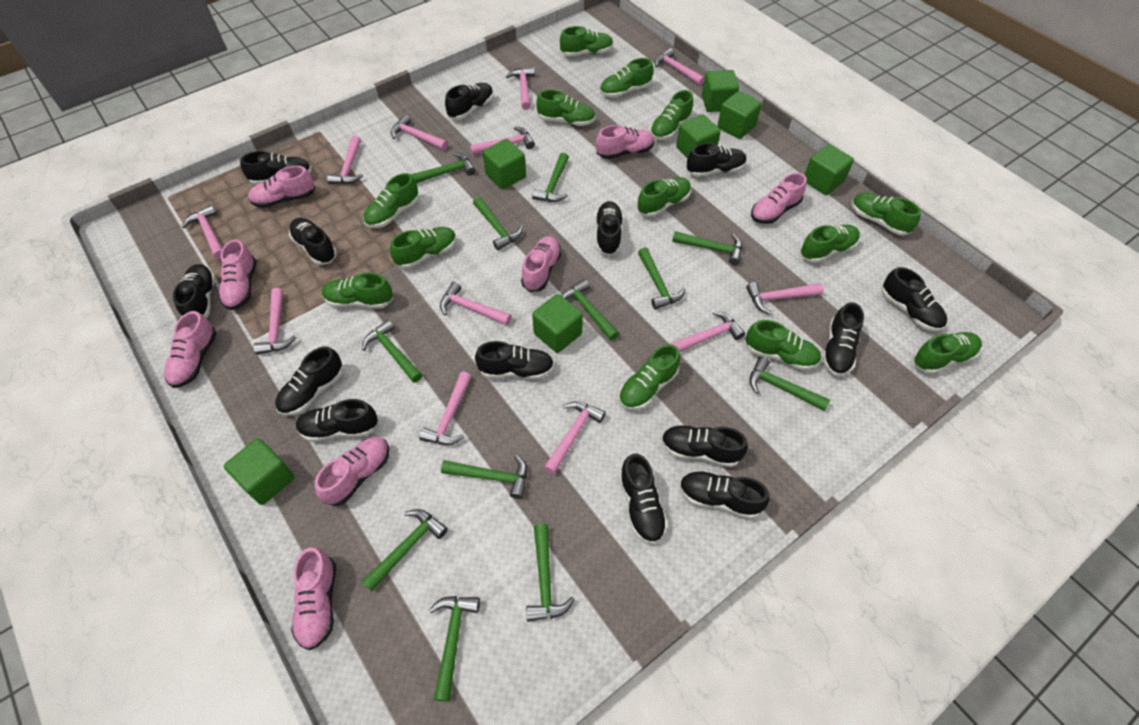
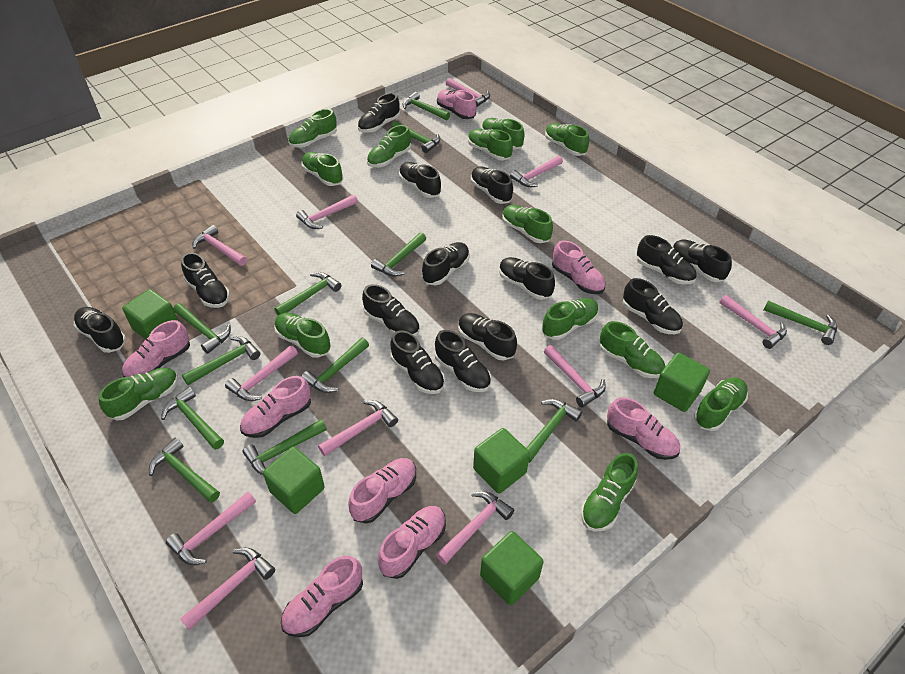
green cube: [224,438,295,505] [483,139,526,189] [532,294,583,353] [676,114,721,158] [702,70,739,112] [717,91,762,139] [804,144,854,195] = 7 -> [122,289,178,339] [263,447,325,514] [473,428,530,494] [480,531,544,605] [654,353,710,412] = 5
pink hammer: [182,205,222,259] [253,288,296,355] [327,136,363,184] [391,114,448,150] [419,372,472,445] [440,282,511,325] [470,126,535,155] [506,67,535,110] [544,401,606,475] [654,48,705,85] [670,311,745,352] [746,282,824,314] = 12 -> [166,492,256,565] [180,548,275,630] [193,225,247,266] [225,345,298,401] [296,195,358,229] [318,400,398,456] [436,491,514,564] [446,78,490,107] [510,156,563,187] [544,345,606,407] [720,295,787,349] = 11

